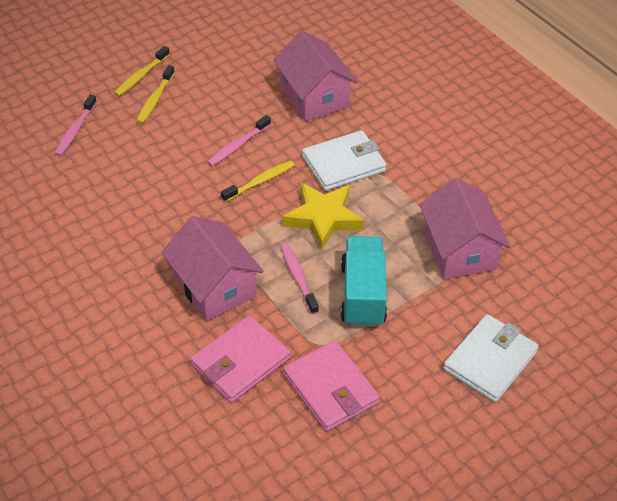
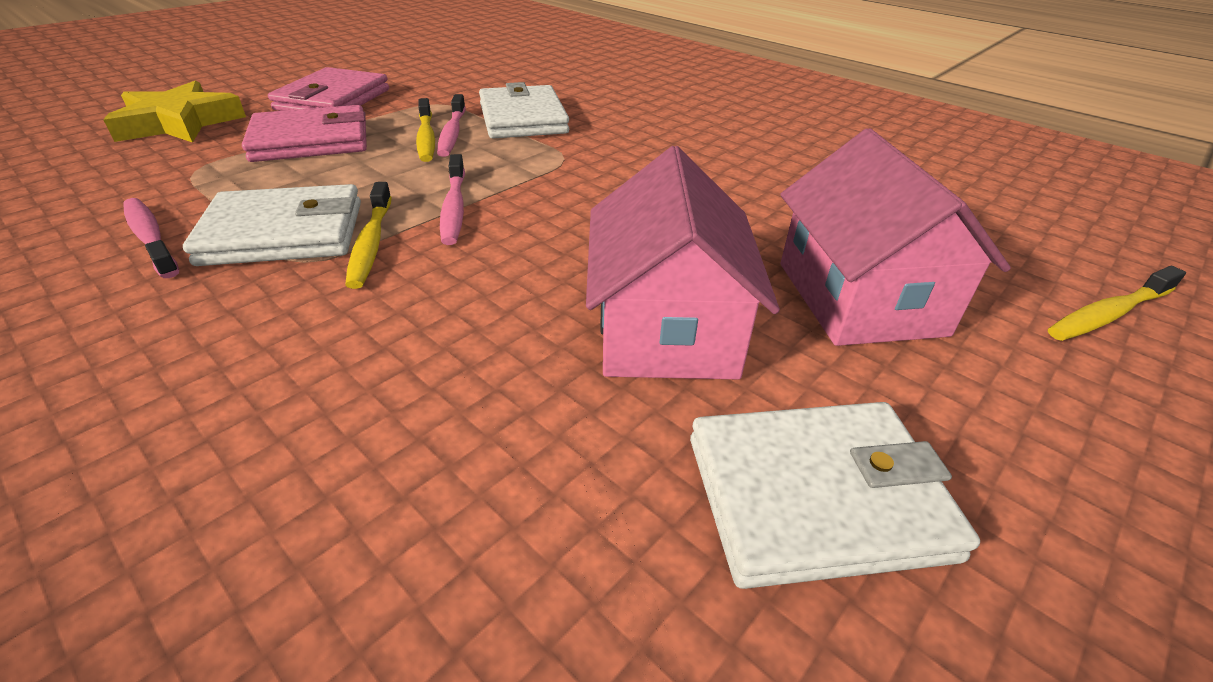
pink house: [162,216,264,321] [273,30,358,121] [419,178,510,279] = 3 -> [586,146,780,379] [780,128,1011,346] = 2
turquoise truck: [340,236,387,327] = 1 -> none = 0
white wallet: [302,130,386,191] [443,314,539,402] = 2 -> [183,184,361,266] [479,82,569,139] [690,402,980,589] = 3

